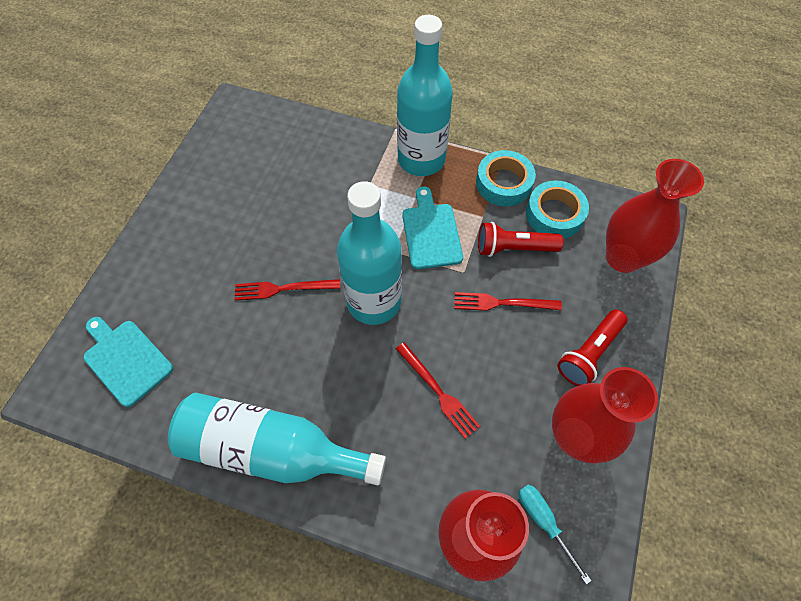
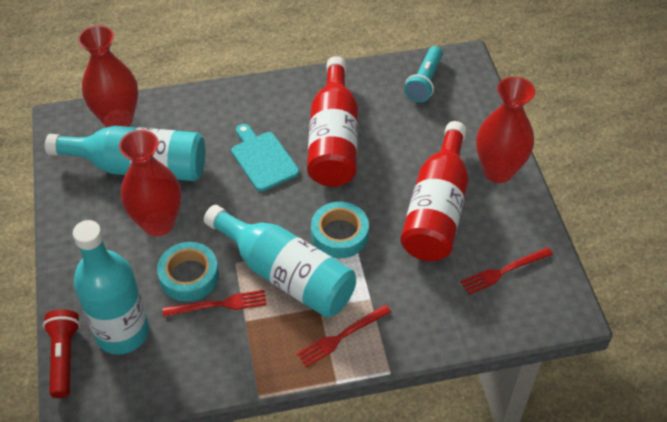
red bottle: none = 0 -> [307,56,358,187] [400,121,468,261] = 2
red flashlight: [478,222,563,257] [557,309,627,386] = 2 -> [43,309,80,398] = 1
turquoise cutting board: [83,317,173,407] [402,186,463,269] = 2 -> [231,124,299,191] = 1
turquoise flashlight: none = 0 -> [404,46,443,102] = 1
turquoise screwdriver: [519,484,591,585] = 1 -> none = 0

